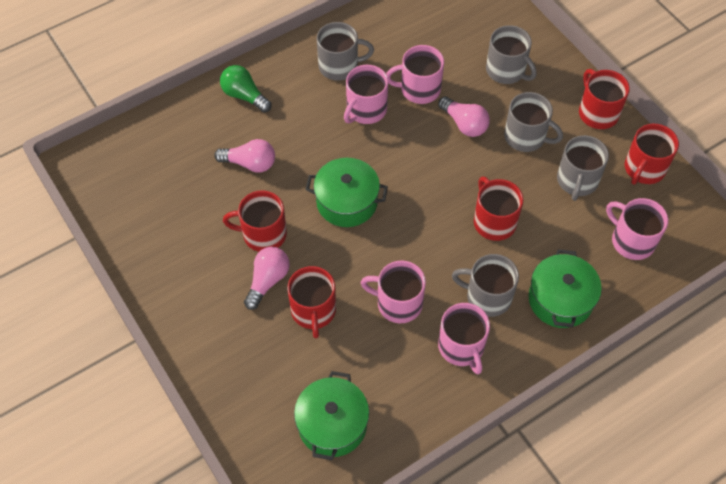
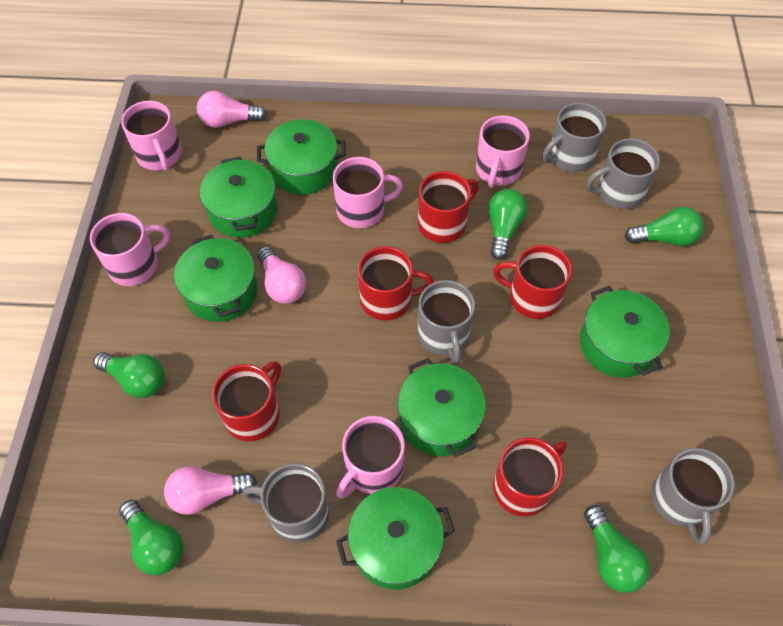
green light bulb: [220,65,272,113] = 1 -> [93,352,165,398] [119,500,183,575] [488,189,528,260] [584,505,650,593] [625,207,704,246] = 5
green pot: [294,371,369,460] [305,158,388,227] [529,249,602,328] = 3 -> [174,234,258,322] [200,157,277,238] [257,119,346,195] [336,487,455,589] [398,358,486,457] [580,286,670,378] = 6

